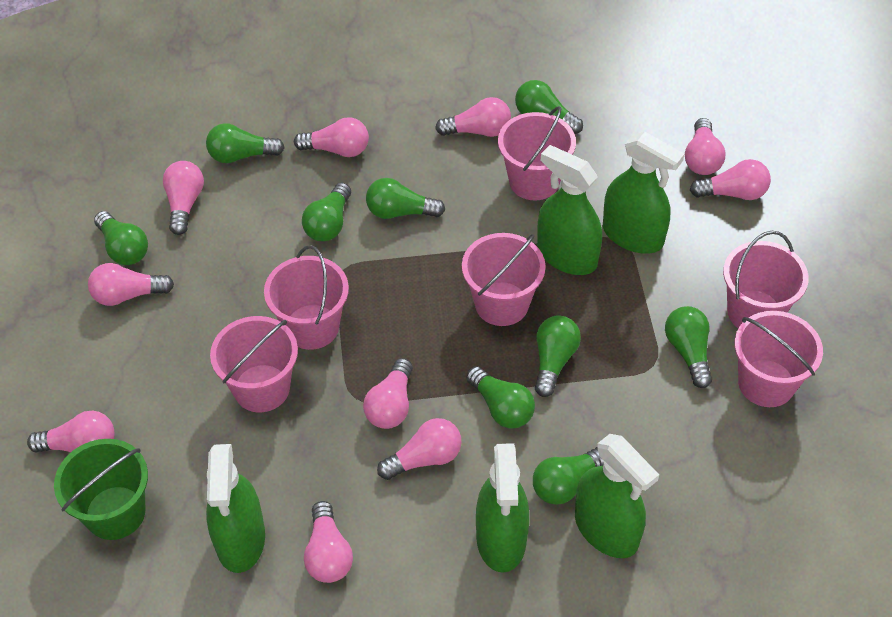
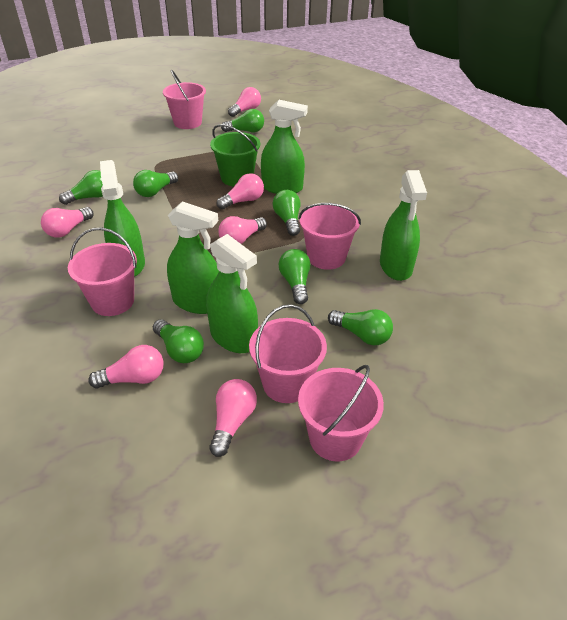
green light bulb: [94,211,148,265] [206,123,285,163] [302,183,351,241] [366,178,445,219] [466,366,535,428] [515,80,583,134] [533,447,604,505] [535,315,581,397] [665,306,712,388] = 9 -> [59,170,103,205] [133,170,178,197] [153,319,204,363] [221,109,264,132] [272,190,300,236] [278,249,311,304] [328,309,393,345] = 7
pink bucket: [210,316,298,412] [264,245,349,350] [462,233,546,326] [498,106,576,200] [723,231,809,328] [734,311,823,407] = 6 -> [68,228,137,316] [163,70,206,129] [249,304,327,403] [298,365,384,461] [299,203,361,270] = 5
pink light bulb: [27,411,114,452] [88,263,174,306] [163,161,204,235] [294,117,369,157] [304,501,353,583] [363,358,413,429] [377,418,462,480] [435,97,511,137] [685,118,725,175] [690,159,771,200] = 10 -> [41,207,94,238] [88,345,164,388] [209,379,257,457] [216,173,264,209] [219,216,267,244] [228,87,261,117] = 6

